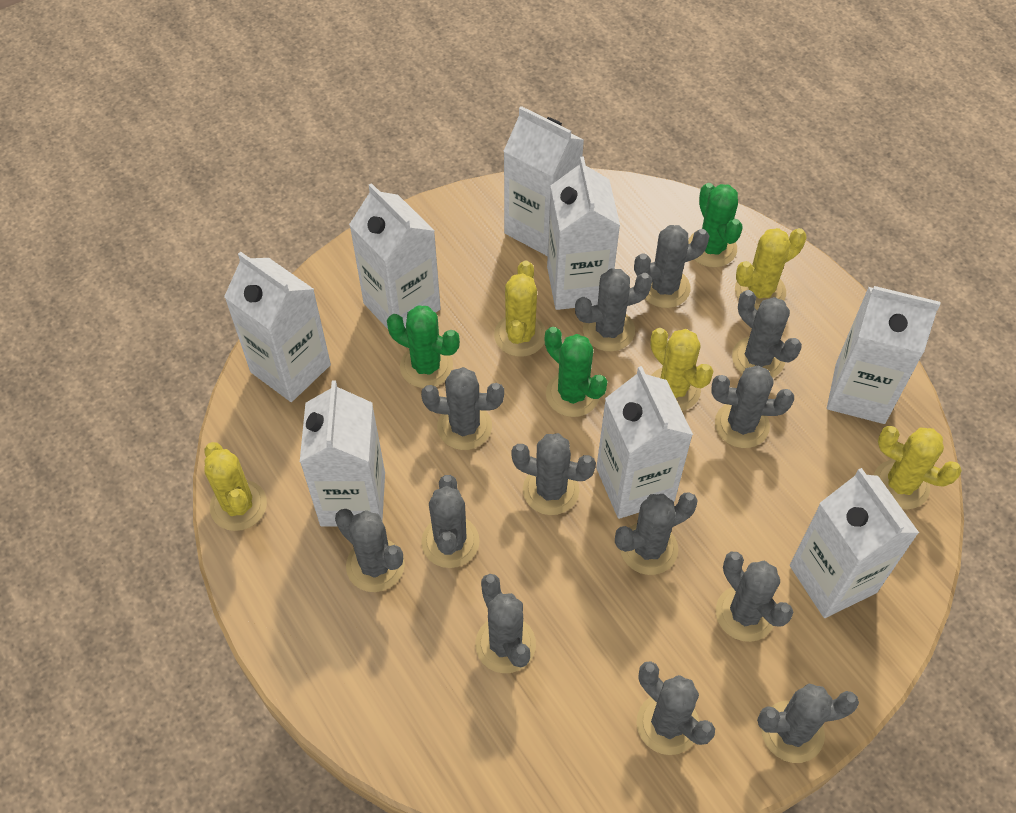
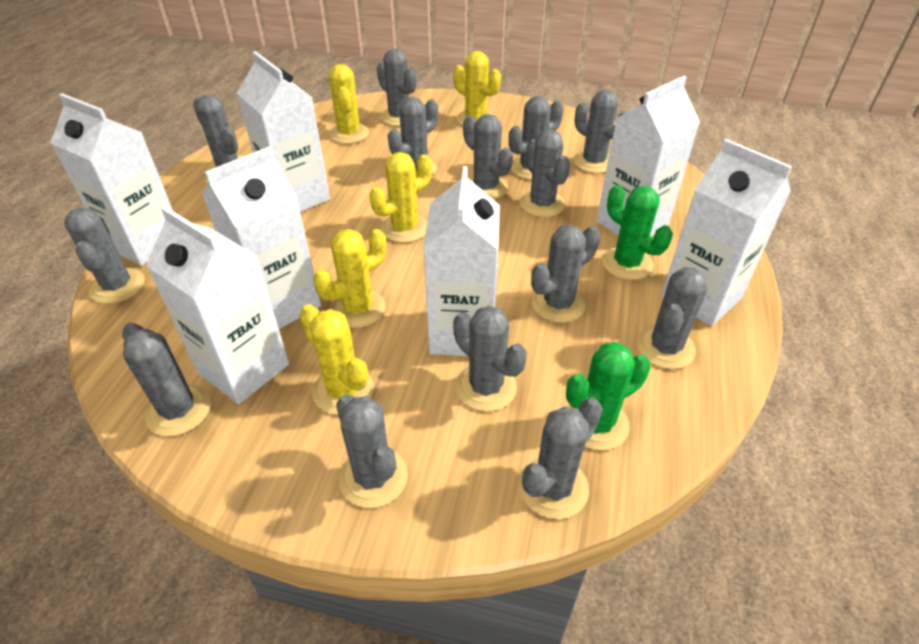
green cactus: [387,305,460,388] [545,327,607,417] [688,183,743,267] = 3 -> [566,342,651,451] [602,185,672,280] = 2
grey cactus: [335,509,405,592] [421,367,504,450] [421,475,480,568] [475,574,536,673] [511,433,596,515] [575,268,652,352] [615,492,698,575] [634,225,709,308] [637,661,715,755] [711,365,794,448] [716,552,793,642] [732,290,802,378] [757,683,859,763] = 13 -> [64,208,145,304] [122,323,211,436] [193,95,244,171] [336,394,408,508] [377,49,417,126] [388,97,438,177] [453,306,527,411] [463,114,513,199] [509,96,564,180] [519,129,571,217] [519,397,603,519] [531,225,600,323] [573,90,627,173] [637,267,707,369] = 14
white carton: [224,252,331,402] [300,380,385,527] [349,183,441,329] [503,106,584,256] [547,156,620,310] [596,366,693,519] [790,468,919,618] [827,286,941,424] = 8 -> [51,93,173,266] [146,207,289,404] [202,146,321,329] [237,51,330,212] [423,166,500,356] [597,76,700,237] [661,139,792,326] = 7

